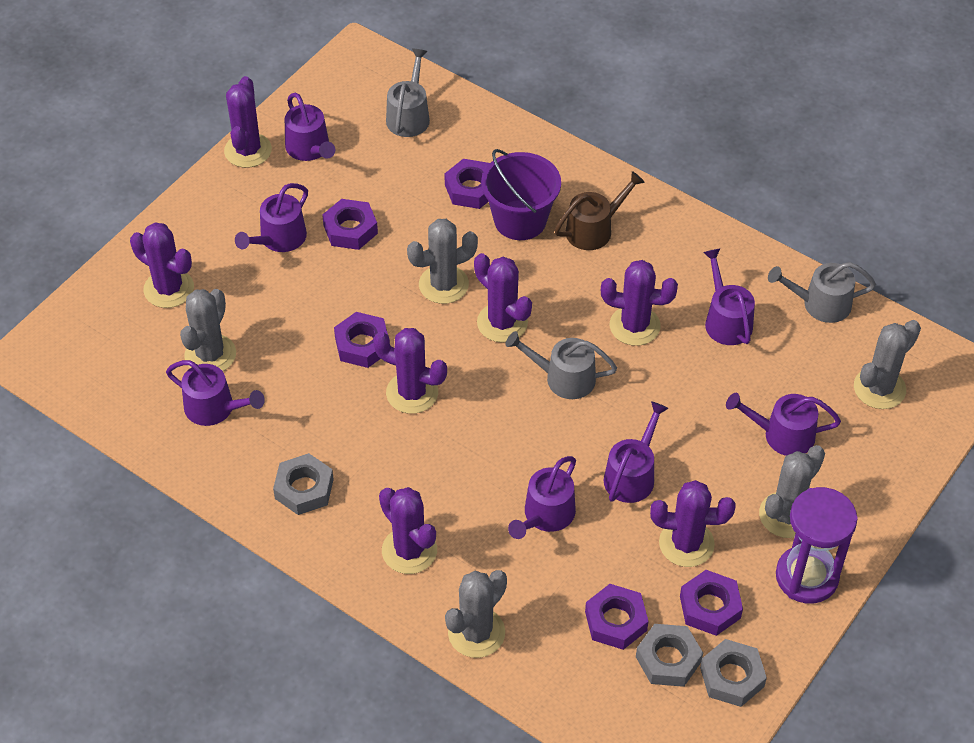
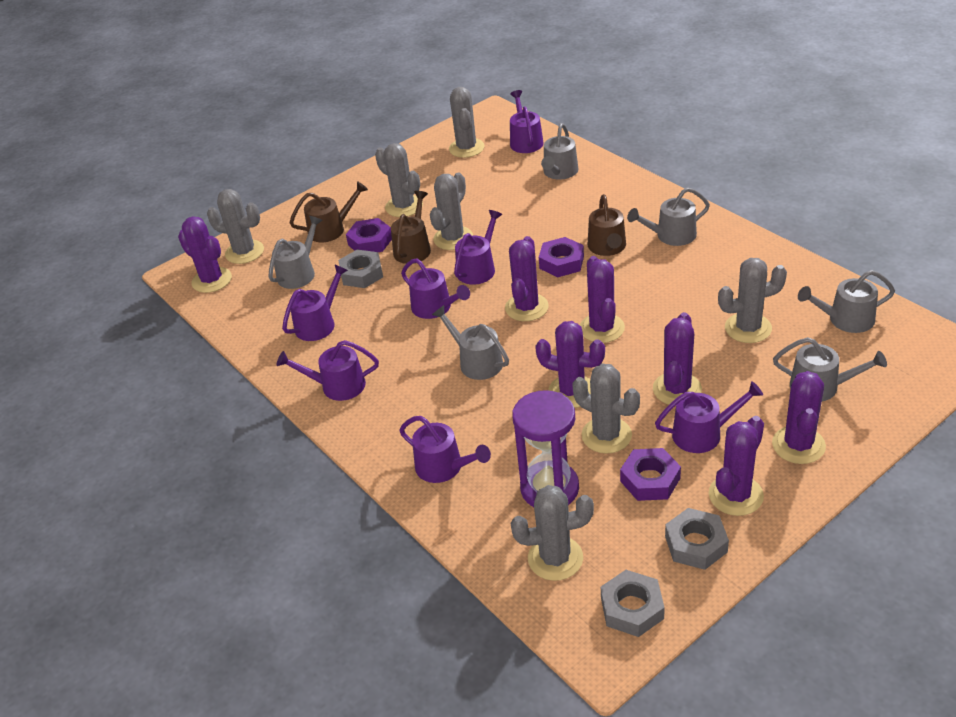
brown watering can: [554,171,645,250] = 1 -> [290,181,368,242] [391,191,431,264] [588,194,626,256] = 3
grey cactus: [180,289,236,371] [407,219,478,304] [445,570,507,658] [759,445,825,538] [854,320,921,409] = 5 -> [207,189,264,264] [375,143,423,217] [430,173,473,250] [449,87,485,158] [511,485,594,581] [572,364,640,454] [718,258,787,343] = 7
grey watering can: [386,48,430,137] [505,331,617,399] [768,262,876,323] = 3 -> [268,216,323,289] [432,305,509,380] [541,123,578,180] [627,187,710,246] [773,337,887,402] [798,270,895,333] = 6
purple bucket: [481,149,561,240] = 1 -> none = 0
purple nut: [322,199,378,250] [334,312,388,368] [444,159,490,209] [585,584,649,650] [680,570,743,636] = 5 -> [346,218,392,252] [539,237,584,277] [620,448,681,501] = 3

